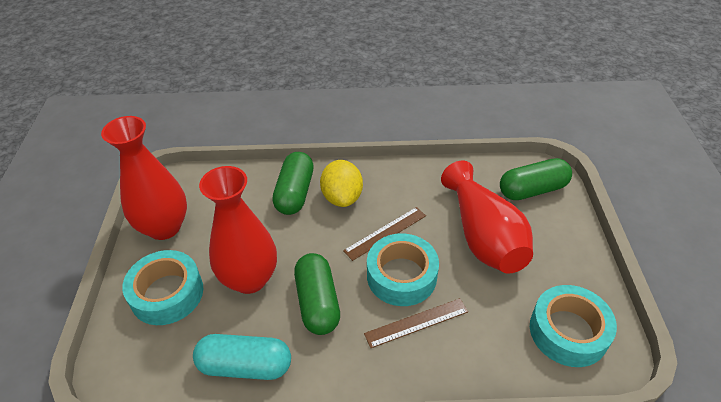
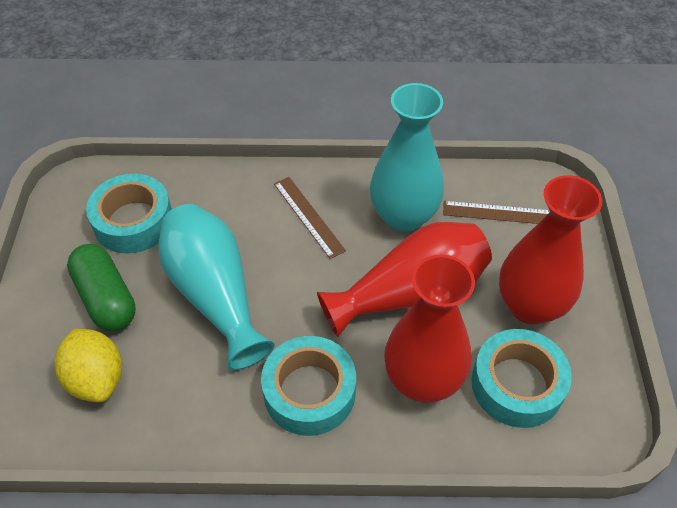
green capsule: [272,152,314,215] [294,253,340,335] [500,158,572,200] = 3 -> [67,244,136,331] = 1
turquoise capsule: [193,334,291,380] = 1 -> none = 0
turquoise vase: none = 0 -> [158,204,274,370] [370,83,444,232] = 2

